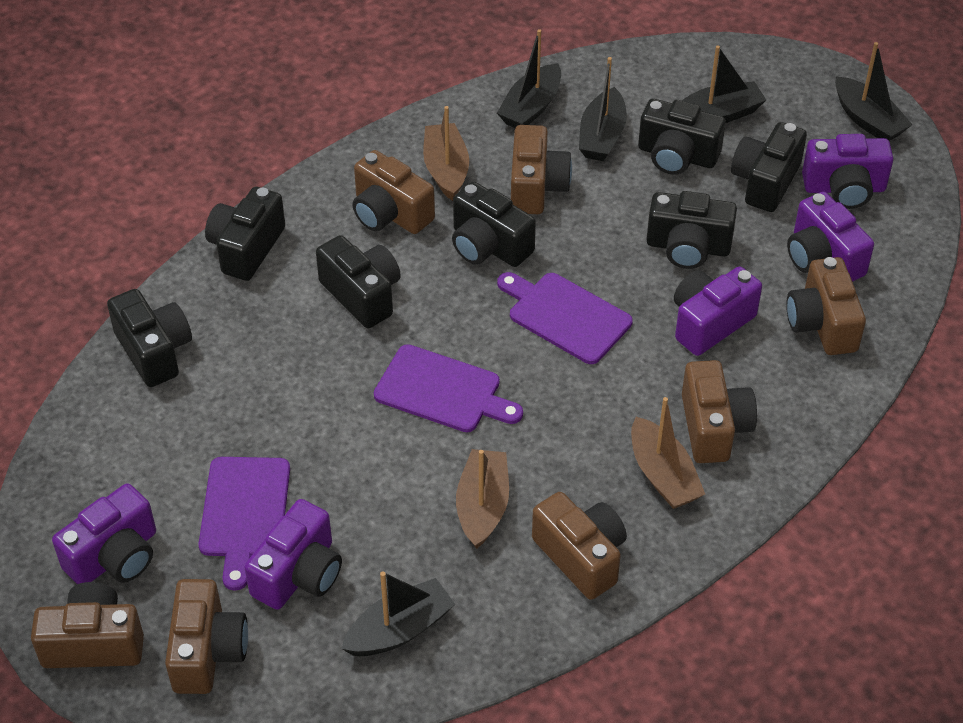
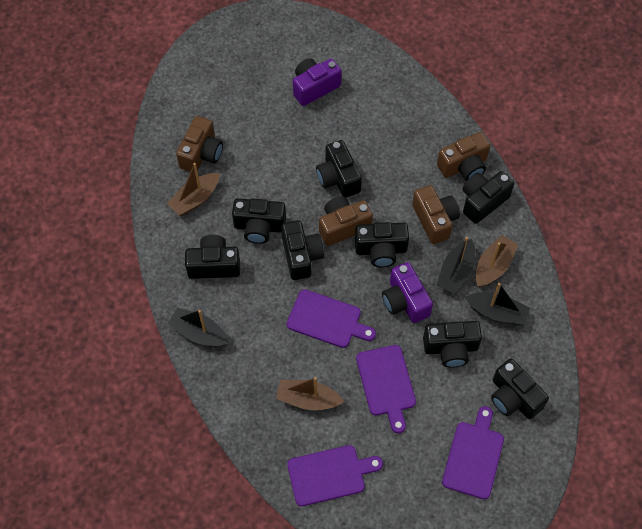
black boat: [341,572,455,656] [497,29,561,128] [579,57,627,161] [682,46,766,123] [835,42,913,141] = 5 -> [167,308,229,347] [437,237,475,294] [465,283,530,325] = 3
black camera: [107,289,192,387] [205,187,285,281] [316,235,401,328] [452,182,536,267] [638,99,726,175] [646,191,737,269] [731,122,807,212] = 7 -> [185,235,240,279] [232,198,286,244] [281,220,324,280] [316,140,362,198] [355,222,409,267] [423,321,482,368] [462,171,514,224] [491,359,549,419] = 8
brown camera: [31,582,144,668] [165,579,248,694] [353,150,435,234] [511,125,572,214] [532,492,627,600] [682,360,757,463] [786,257,866,355] = 7 -> [176,116,223,172] [319,196,373,246] [412,185,460,244] [437,132,490,181] = 4
purple camera: [52,484,156,584] [244,499,342,610] [674,267,762,356] [787,192,874,282] [802,134,893,209] = 5 -> [293,58,342,106] [382,262,433,323] = 2
purple cutting board: [199,457,290,591] [374,344,523,432] [497,272,633,364] = 3 -> [287,289,376,348] [287,445,383,506] [356,345,416,433] [442,406,504,499] = 4

